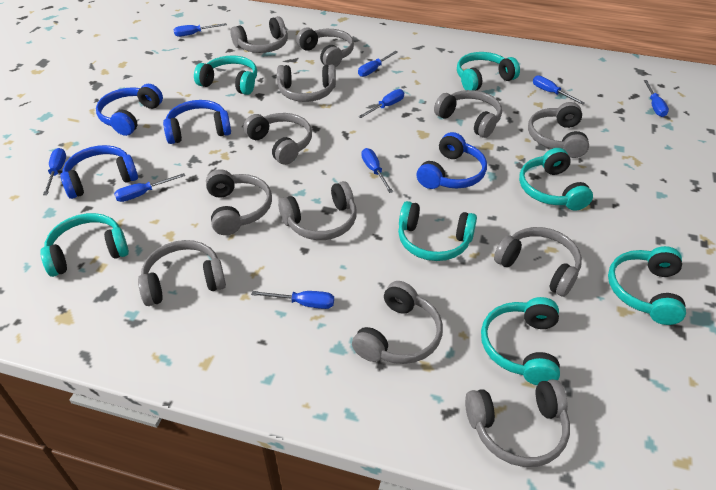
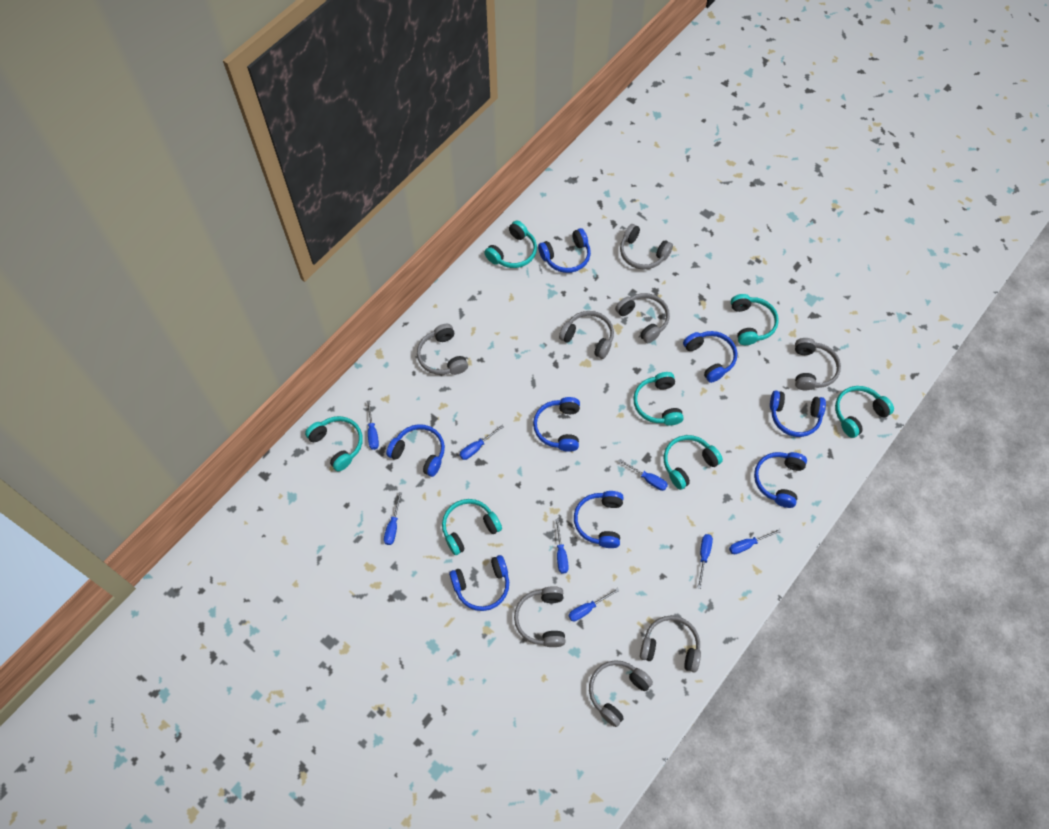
blue headphones: [60,145,138,199] [96,84,163,136] [163,100,231,144] [417,132,487,189] = 4 -> [386,424,445,477] [449,555,509,611] [533,397,580,452] [538,228,591,273] [574,491,624,548] [683,331,737,383] [754,452,807,508] [770,390,826,437] = 8
blue screwdriver: [43,148,66,195] [114,173,185,202] [173,23,227,37] [251,291,334,309] [358,51,398,77] [358,89,404,118] [362,148,393,193] [533,75,585,105] [644,80,669,117] = 9 -> [367,400,379,450] [384,492,402,545] [460,425,504,460] [555,519,569,574] [568,588,620,621] [618,459,668,491] [697,534,713,589] [729,529,781,554] = 8
grey headphones: [138,240,226,306] [206,169,272,235] [230,16,288,53] [243,113,312,165] [277,65,336,102] [278,181,357,240] [296,28,354,67] [352,281,443,364] [434,90,502,138] [465,379,570,467] [494,227,582,297] [528,102,589,158] = 12 -> [417,324,468,375] [514,586,565,647] [559,311,614,359] [589,660,653,727] [615,293,670,343] [620,224,673,270] [640,616,701,672] [795,338,841,390] = 8

